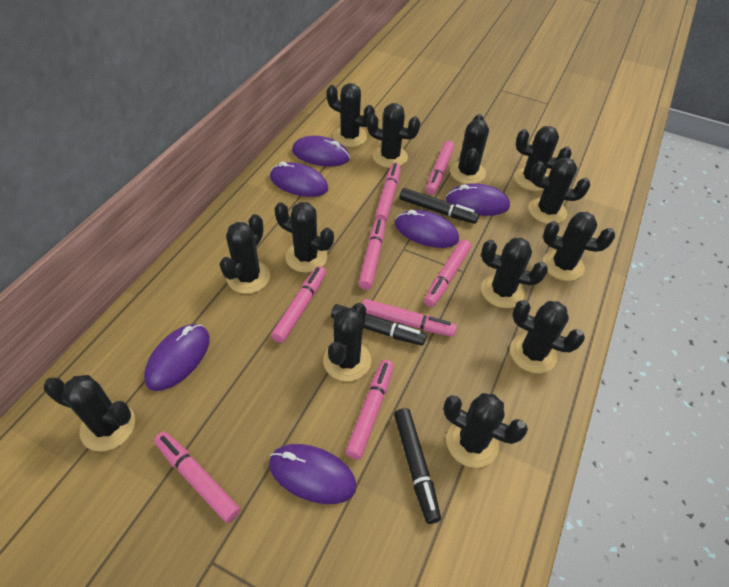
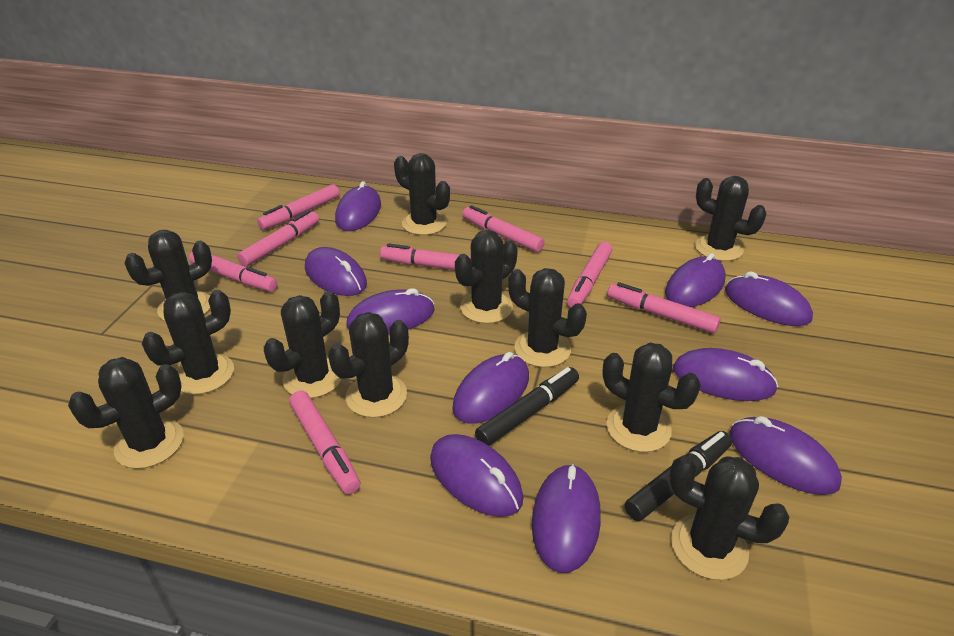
black cactus: [44,375,135,451] [220,214,270,294] [274,202,334,273] [323,303,371,381] [327,83,375,147] [367,103,420,168] [443,393,528,468] [450,114,489,184] [481,238,548,308] [510,300,585,373] [514,126,572,191] [529,157,590,224] [543,212,615,281] = 13 -> [68,357,183,469] [124,230,212,321] [142,290,234,395] [264,291,341,398] [328,312,409,418] [394,153,450,235] [455,230,518,324] [508,268,587,367] [602,343,701,452] [669,455,789,580] [695,176,767,261] = 11
black marker: [331,304,427,346] [394,408,441,524] [400,188,479,224] = 3 -> [475,367,579,446] [625,431,732,521] = 2
purple mouse: [144,324,210,391] [269,444,357,504] [270,162,329,197] [292,136,350,166] [395,210,459,248] [446,183,510,216] = 6 -> [305,247,367,296] [335,181,381,231] [346,288,435,335] [430,434,524,517] [452,352,529,424] [532,464,601,573] [665,253,726,307] [673,348,778,401] [725,271,813,326] [729,416,842,495] = 10

